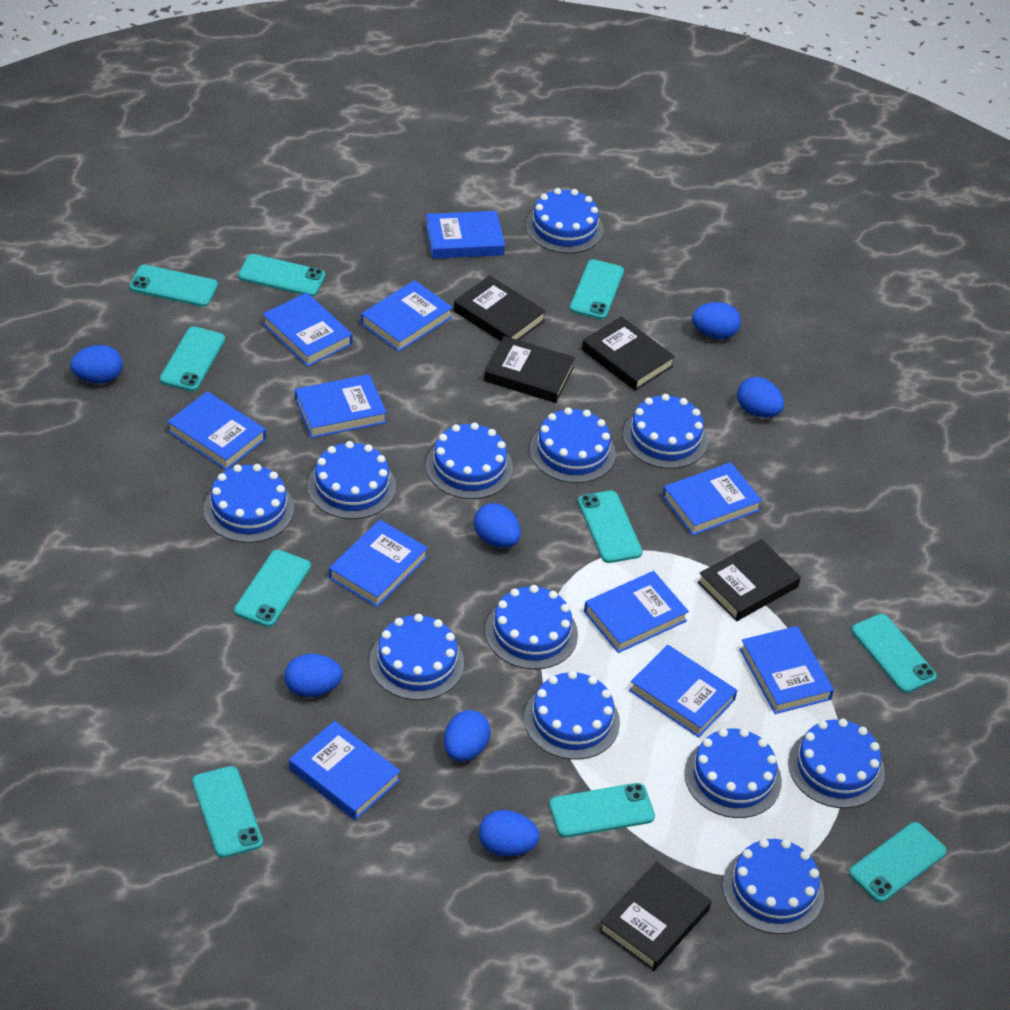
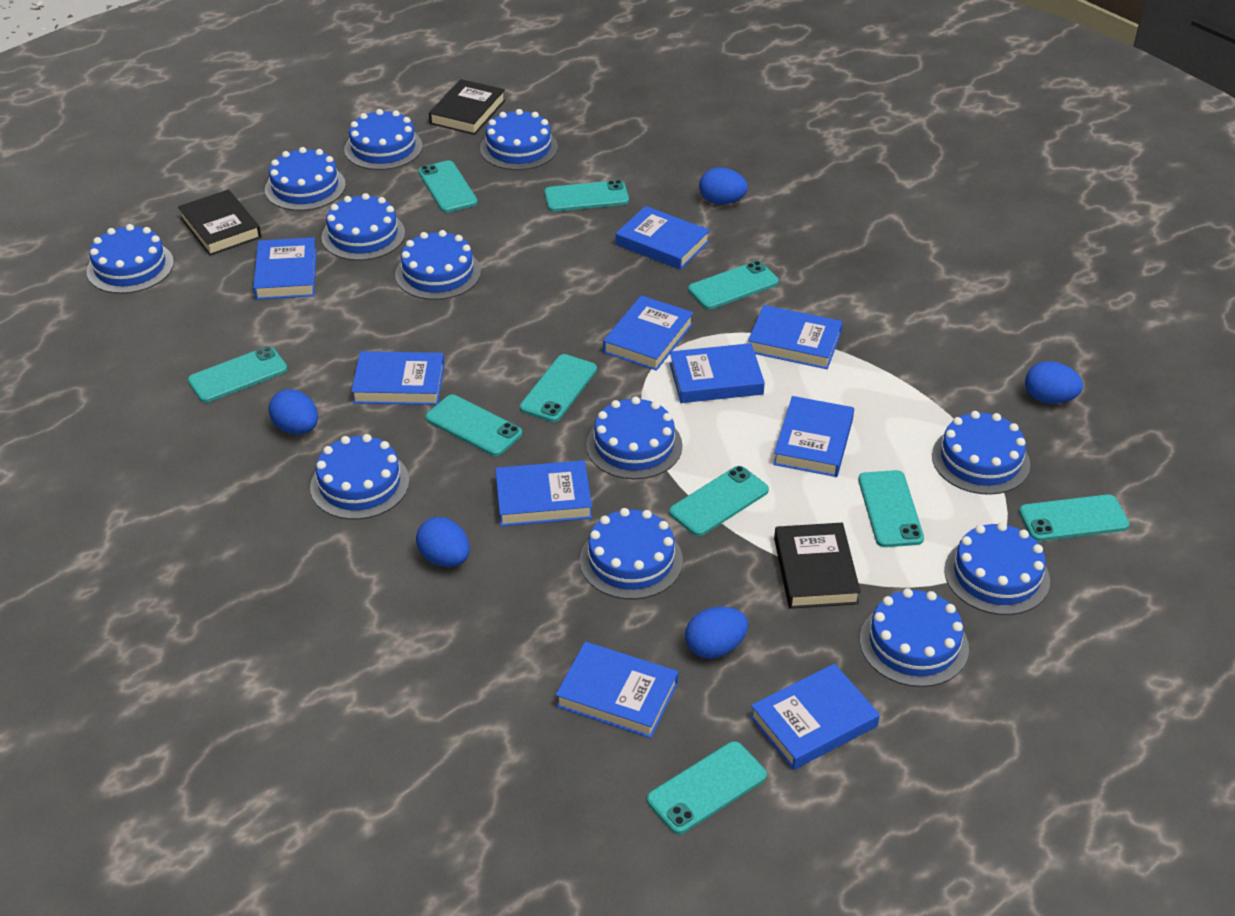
black book: [454,275,546,341] [484,336,575,403] [582,316,675,391] [599,862,711,971] [697,539,801,621] = 5 -> [178,189,261,256] [429,79,506,135] [774,523,861,609] = 3
blue book: [167,391,266,470] [263,292,353,367] [289,721,401,820] [295,374,387,438] [329,520,428,607] [361,280,453,352] [425,211,505,259] [584,571,689,653] [629,645,737,738] [662,462,762,536] [739,626,834,714] = 11 -> [253,237,317,300] [351,351,445,405] [495,460,592,526] [556,641,678,738] [603,295,694,371] [616,206,710,270] [669,343,765,403] [748,305,843,369] [750,664,880,770] [773,396,854,477] = 10
blue egg: [70,345,123,384] [284,654,343,697] [444,710,491,761] [474,503,521,548] [479,810,540,857] [692,302,741,339] [737,377,784,418] = 7 -> [269,389,318,434] [416,517,470,567] [685,607,748,659] [699,167,748,205] [1025,361,1083,404] = 5

